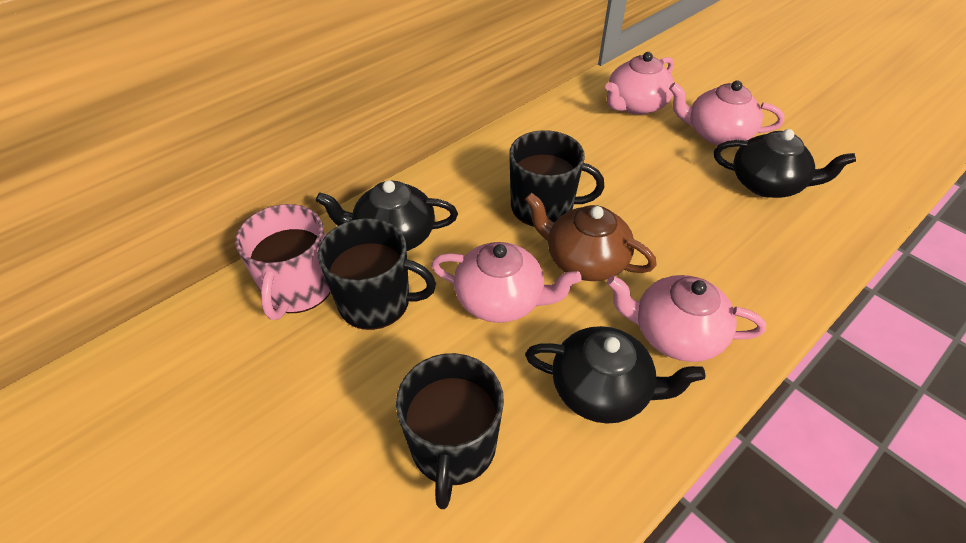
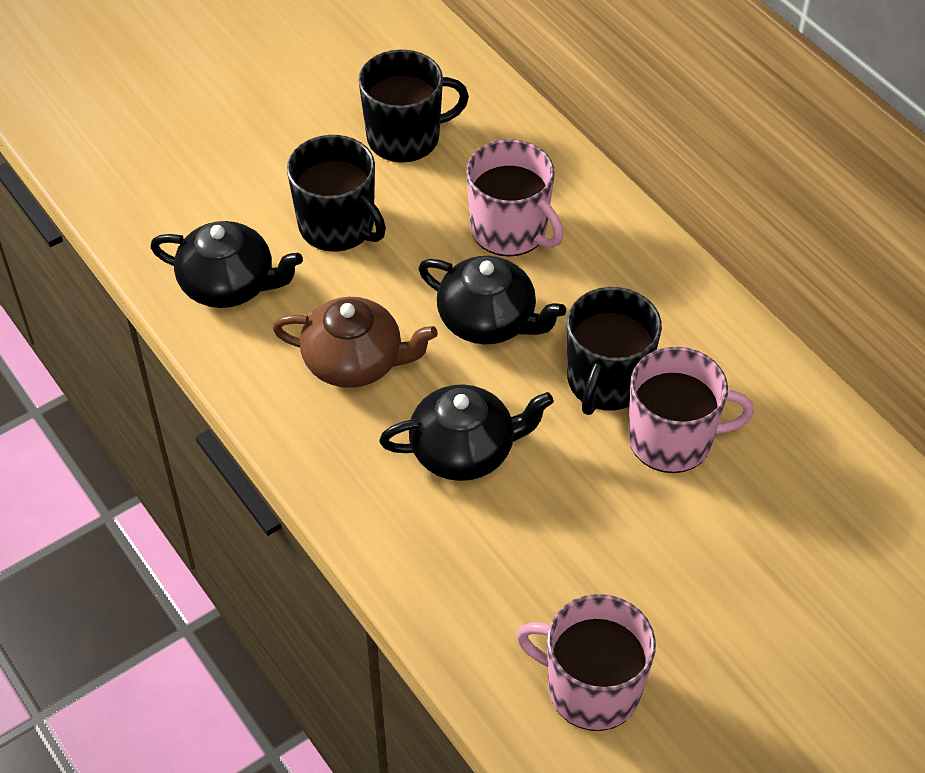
pink mug: [235,204,331,320] = 1 -> [466,139,564,257] [516,594,656,731] [628,347,754,473] = 3
pink teapot: [431,242,582,323] [605,52,674,115] [607,275,766,362] [669,80,784,145] = 4 -> none = 0

